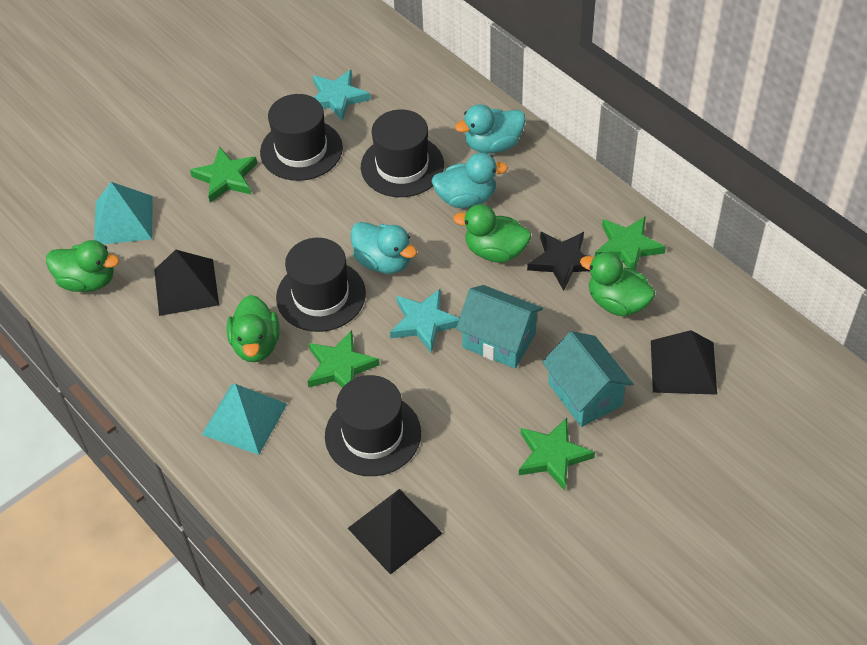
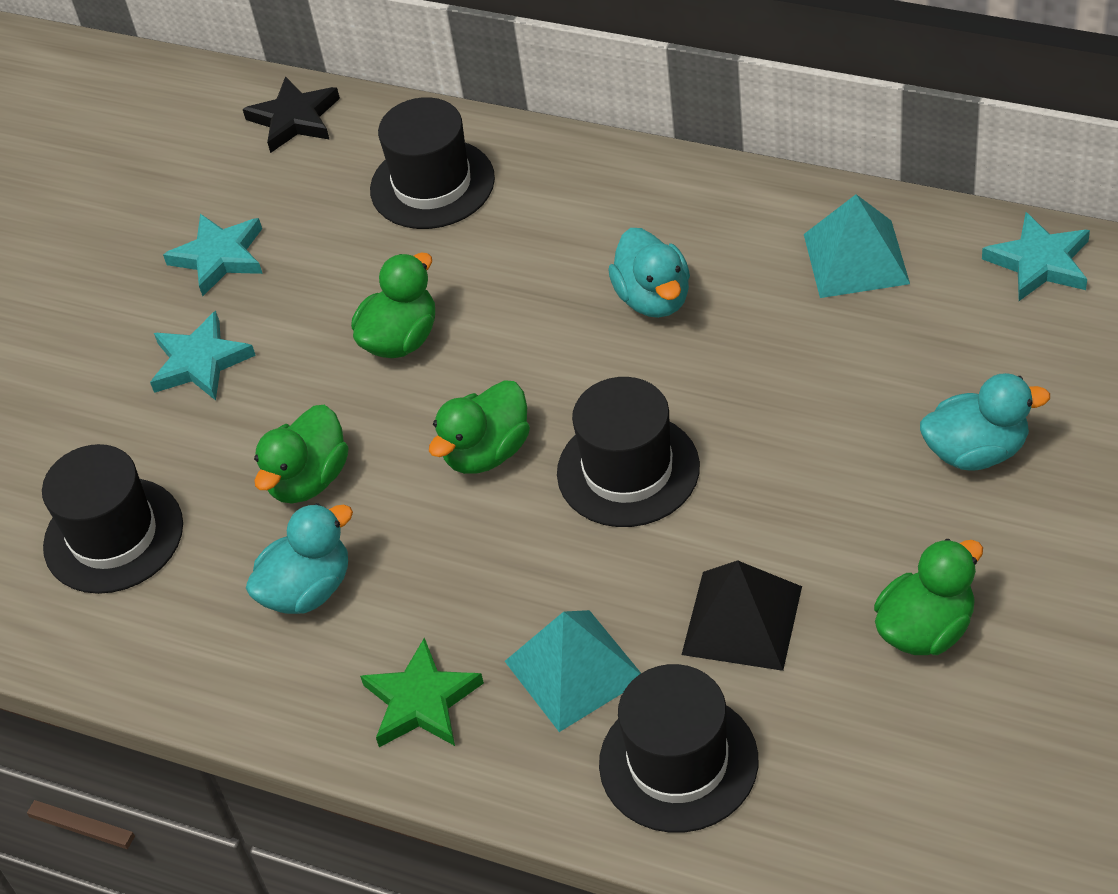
black pyramid: [154,250,219,316] [348,489,443,575] [651,330,717,395] = 3 -> [681,560,802,671] = 1
green star: [190,146,257,203] [307,330,380,388] [519,418,595,491] [595,216,666,270] = 4 -> [360,637,484,747] = 1
turquoise house: [456,285,543,369] [542,331,633,427] = 2 -> none = 0
turquoise star: [313,69,371,122] [390,289,459,353] = 2 -> [150,311,256,400] [163,214,263,296] [982,212,1090,301] = 3

